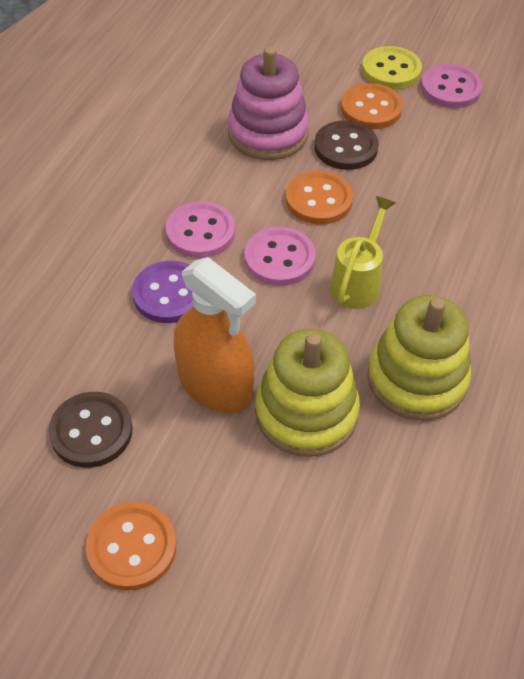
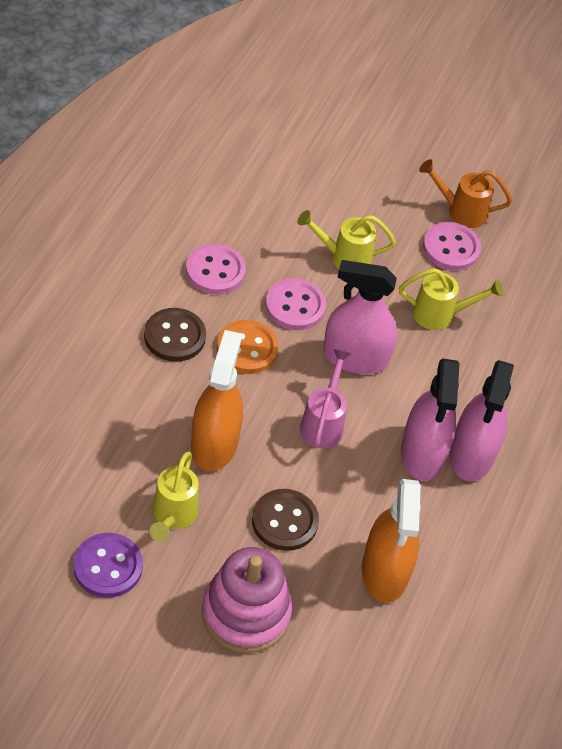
orange button: [86,502,176,591] [286,171,353,225] [341,83,403,129] = 3 -> [217,320,279,374] = 1
orange spray bottle: [174,257,256,413] = 1 -> [191,330,243,471] [362,479,421,603] = 2
orange watering can: none = 0 -> [419,159,512,228] = 1
pink spray bottle: none = 0 -> [323,260,397,374] [401,358,460,481] [450,360,514,481] = 3
pink watering can: none = 0 -> [300,349,351,448] = 1
yellow button: [362,46,422,89] = 1 -> none = 0
yellow stacking toy: [255,329,360,457] [367,295,471,421] = 2 -> none = 0
yellow watering can: [330,196,396,309] = 1 -> [150,451,199,542] [297,210,396,269] [399,268,503,330] = 3

